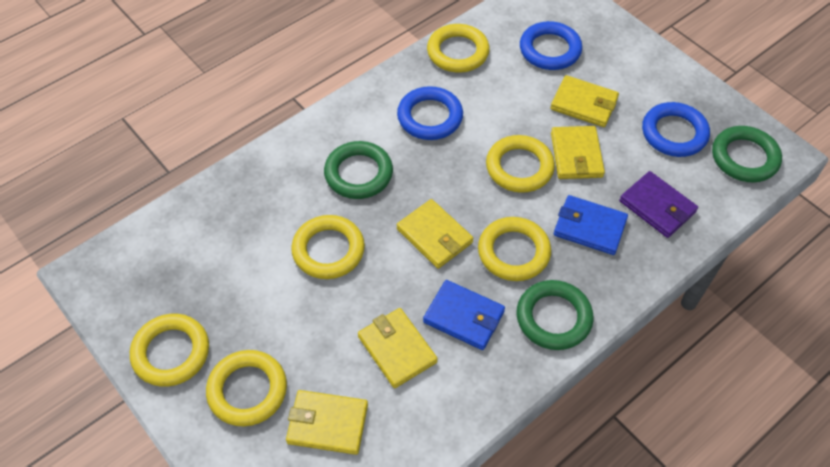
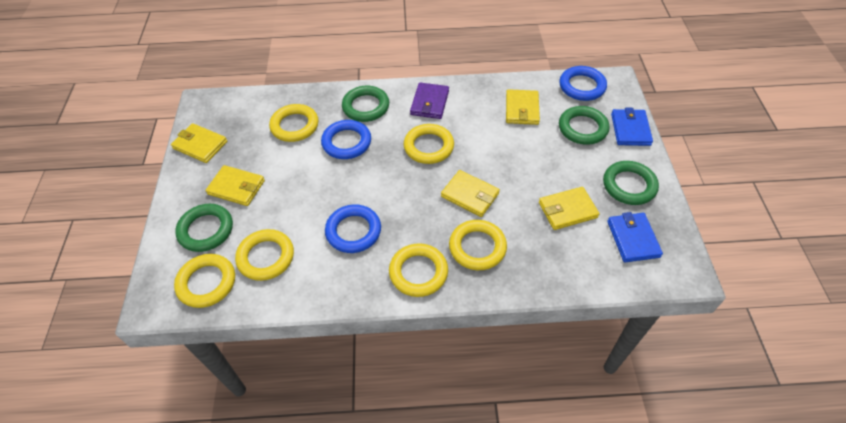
green ring: [324,141,393,199] [517,280,594,350] [712,126,782,182] = 3 -> [175,204,233,252] [342,86,389,122] [559,106,609,145] [603,161,659,205] = 4

